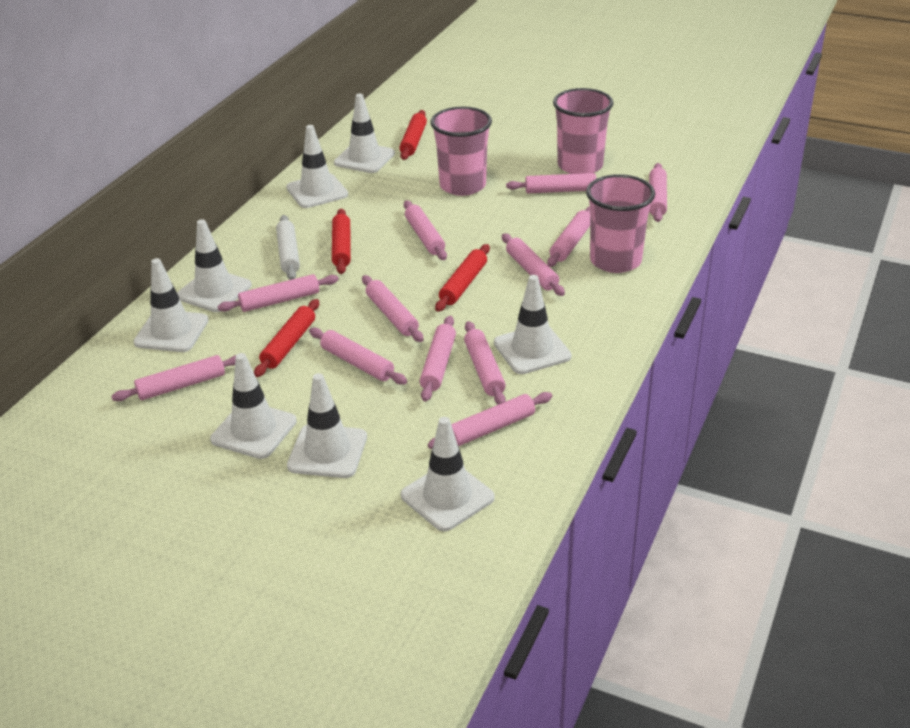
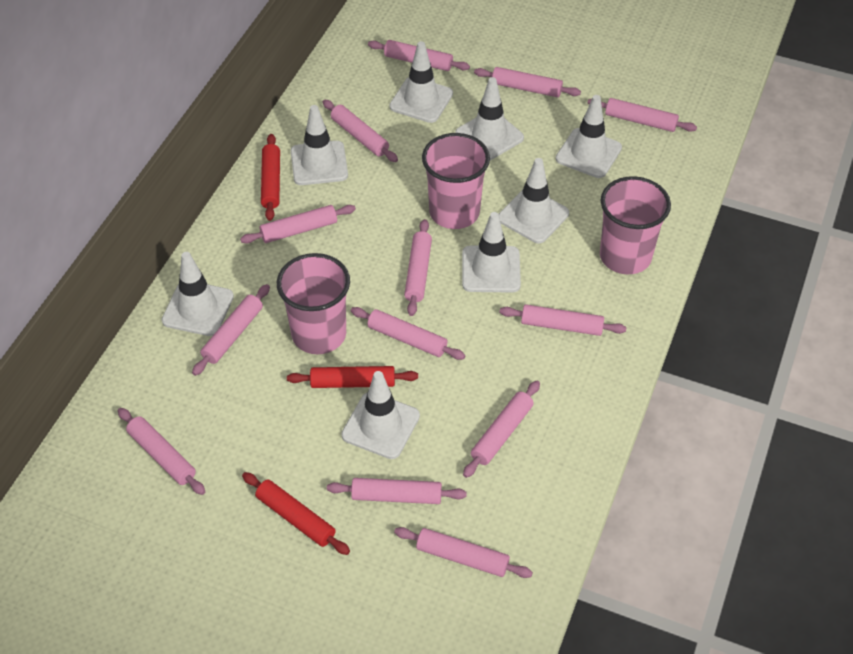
pink rolling pin: [111,355,236,401] [217,274,339,312] [309,328,407,385] [362,275,423,342] [404,201,447,260] [420,316,456,401] [428,392,552,449] [464,321,506,405] [502,233,565,296] [506,173,596,193] [547,206,590,267] [649,163,667,222] = 12 -> [118,408,205,495] [192,284,270,376] [240,205,356,244] [323,100,398,162] [327,478,467,504] [351,307,465,360] [368,40,470,71] [394,527,533,578] [404,219,432,316] [463,380,540,478] [474,67,581,97] [500,304,627,336] [588,98,697,132] = 13
red rolling pin: [254,299,319,377] [332,209,351,274] [399,110,427,160] [435,244,490,312] = 4 -> [242,472,350,555] [261,134,280,221] [287,366,418,388] = 3
white rolling pin: [276,215,300,280] = 1 -> none = 0

